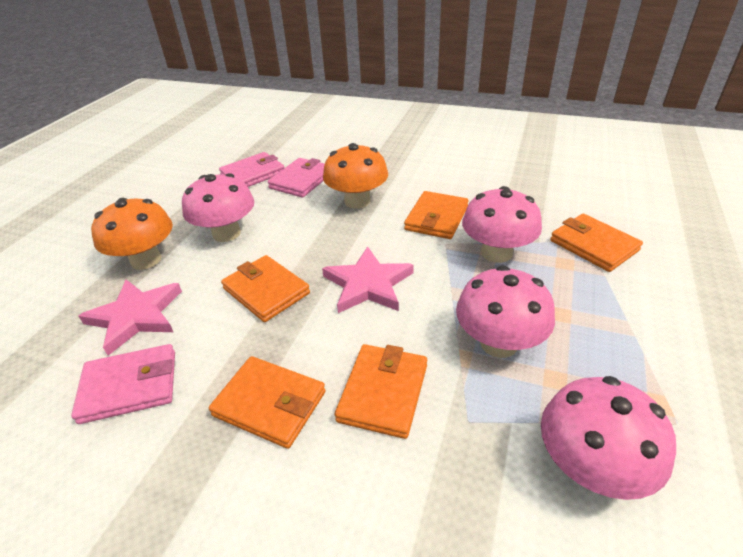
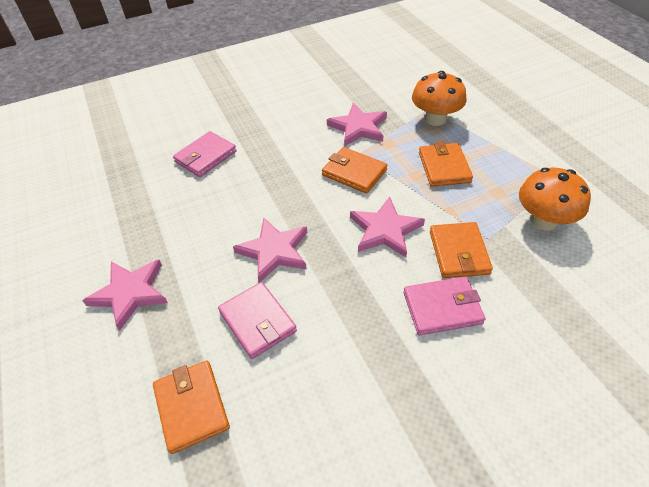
orange wallet: [209,356,326,449] [221,255,310,322] [335,344,427,439] [404,191,469,239] [550,214,643,272] = 5 -> [153,361,230,454] [322,147,387,194] [419,142,473,187] [430,222,493,278] = 4
pink mushroom: [182,173,254,242] [456,266,555,358] [462,186,542,263] [541,376,676,500] = 4 -> none = 0
pink star: [79,279,182,356] [322,247,414,313] = 2 -> [82,260,168,331] [233,218,308,283] [327,103,387,147] [350,197,425,257] = 4

